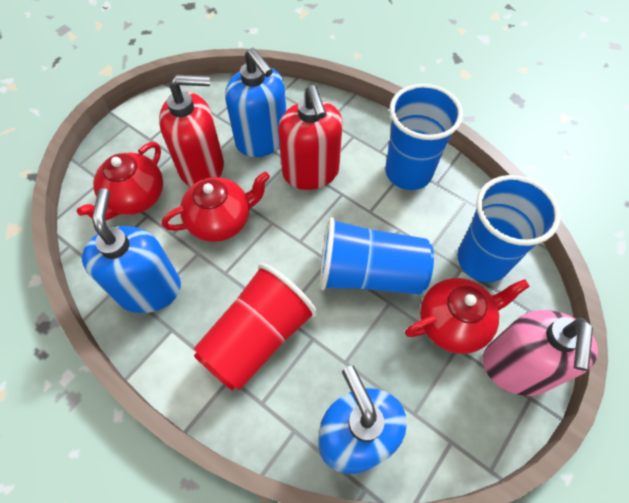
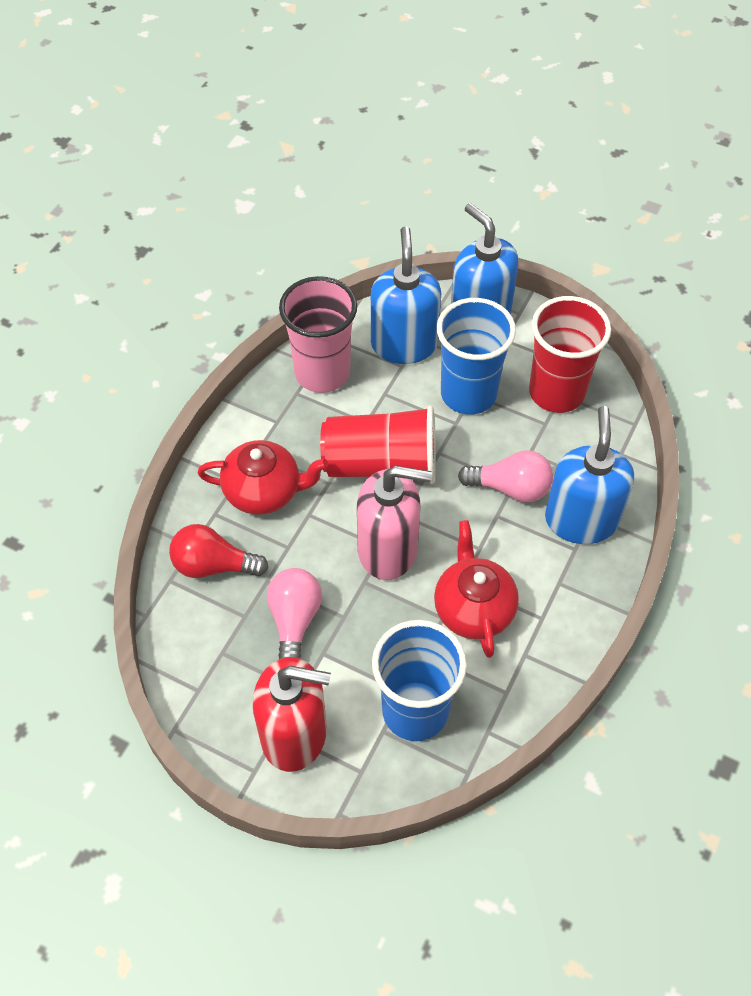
blue cup: [320,217,434,294] [385,84,463,190] [458,175,561,282] = 3 -> [372,620,467,741] [437,298,516,415] = 2
pink cup: none = 0 -> [279,276,357,393] = 1
pink light bulb: none = 0 -> [267,568,322,660] [458,450,553,502] = 2
red cup: [193,263,317,391] = 1 -> [320,406,436,484] [529,296,611,413] = 2
red light bulb: none = 0 -> [169,524,268,578] = 1
red soap dispenser: [159,75,224,187] [278,85,343,190] = 2 -> [253,657,331,772] = 1
red teapot: [77,142,163,221] [162,172,270,242] [405,278,530,354] = 3 -> [197,440,328,515] [434,520,519,658] = 2

